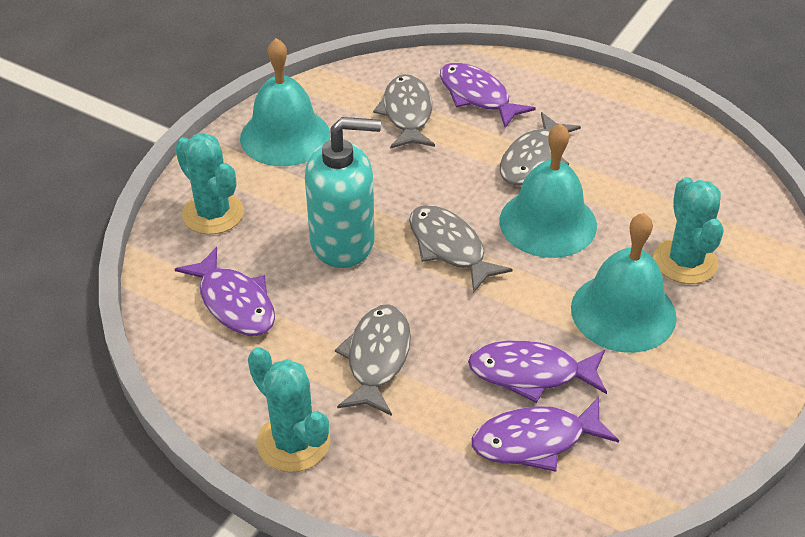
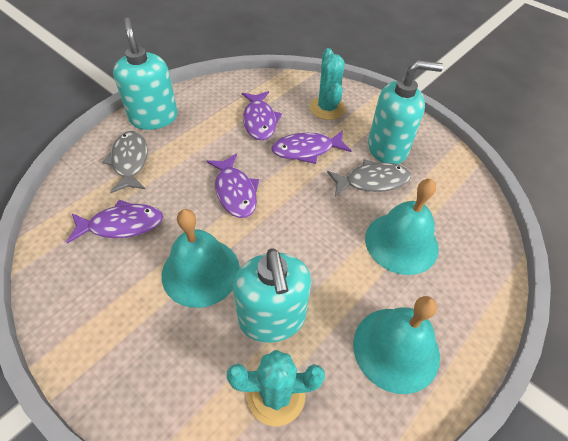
grey fish: [335,304,411,416] [373,74,435,149] [409,205,513,293] [500,112,581,186] = 4 -> [102,131,148,193] [327,159,411,196] = 2
turquoise cactus: [175,133,244,234] [248,347,330,472] [654,177,724,284] = 3 -> [227,350,325,426] [310,48,346,120] = 2
turquoise soap dispenser: [305,117,381,268] = 1 -> [113,17,178,130] [233,248,311,343] [368,60,443,164] = 3

